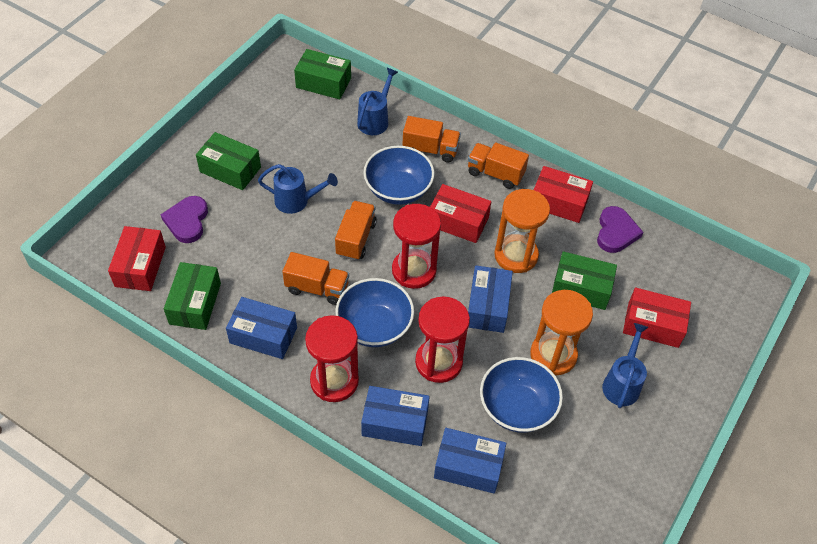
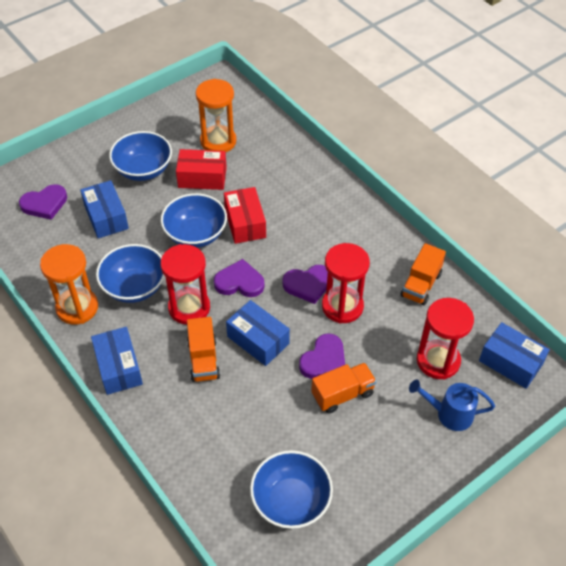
blue bowl: [335,278,414,347] [364,146,435,205] [480,357,563,433] = 3 -> [96,244,165,303] [109,131,172,181] [161,193,227,248] [250,450,333,529] = 4
blue watering can: [258,164,338,214] [357,68,398,135] [602,323,649,408] = 3 -> [409,380,495,431] = 1
green box: [164,262,221,330] [196,132,261,190] [294,49,351,99] [552,251,617,310] = 4 -> none = 0
orange truck: [282,252,349,305] [335,201,377,261] [402,116,461,162] [468,142,529,189] = 4 -> [187,317,220,382] [311,363,377,414] [400,243,446,305] = 3
purple heart: [160,196,208,243] [597,206,643,253] = 2 -> [19,184,67,220] [214,259,265,297] [283,265,328,304] [299,333,345,379] = 4
red box: [108,226,166,291] [430,184,491,243] [534,166,593,223] [623,288,691,348] = 4 -> [176,149,227,190] [224,187,266,244] = 2

